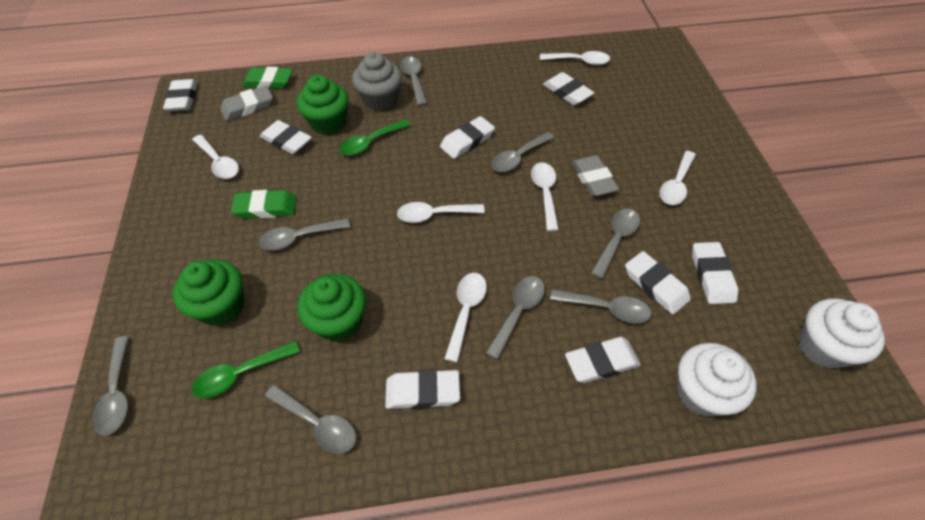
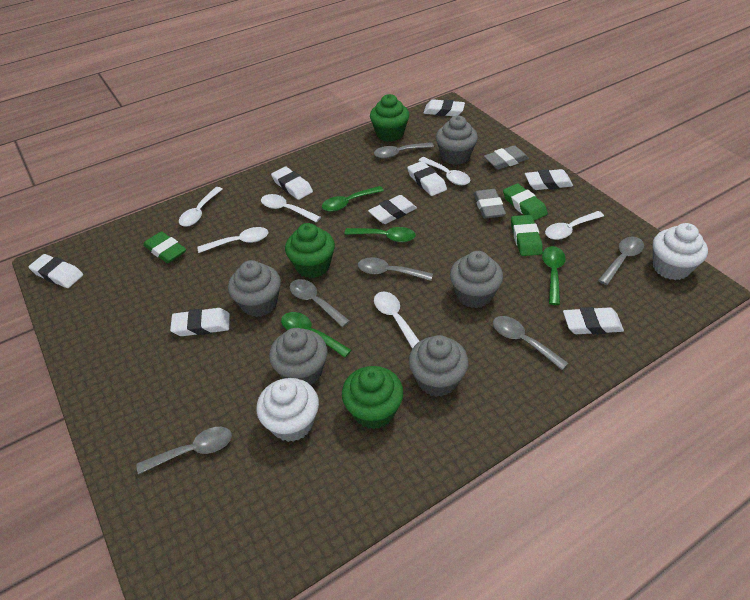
green eraser: [231,190,297,218] [242,67,293,89] = 2 -> [143,231,186,263] [503,183,548,221] [511,215,543,256] = 3
green spoon: [192,341,300,398] [339,119,410,156] = 2 -> [281,312,351,358] [322,186,384,212] [344,227,416,242] [542,246,566,305] = 4
grey cupcake: [352,52,402,111] = 1 -> [228,260,281,317] [269,328,327,385] [409,335,469,397] [436,115,478,165] [450,251,503,308] = 5
grey spoon: [93,336,129,435] [259,218,350,250] [265,385,356,454] [400,57,427,106] [486,276,545,360] [491,132,555,172] [550,289,651,324] [591,209,640,279] = 8 -> [136,427,232,475] [289,279,350,327] [358,257,433,281] [374,142,434,159] [493,316,568,370] [598,237,644,285] = 6

